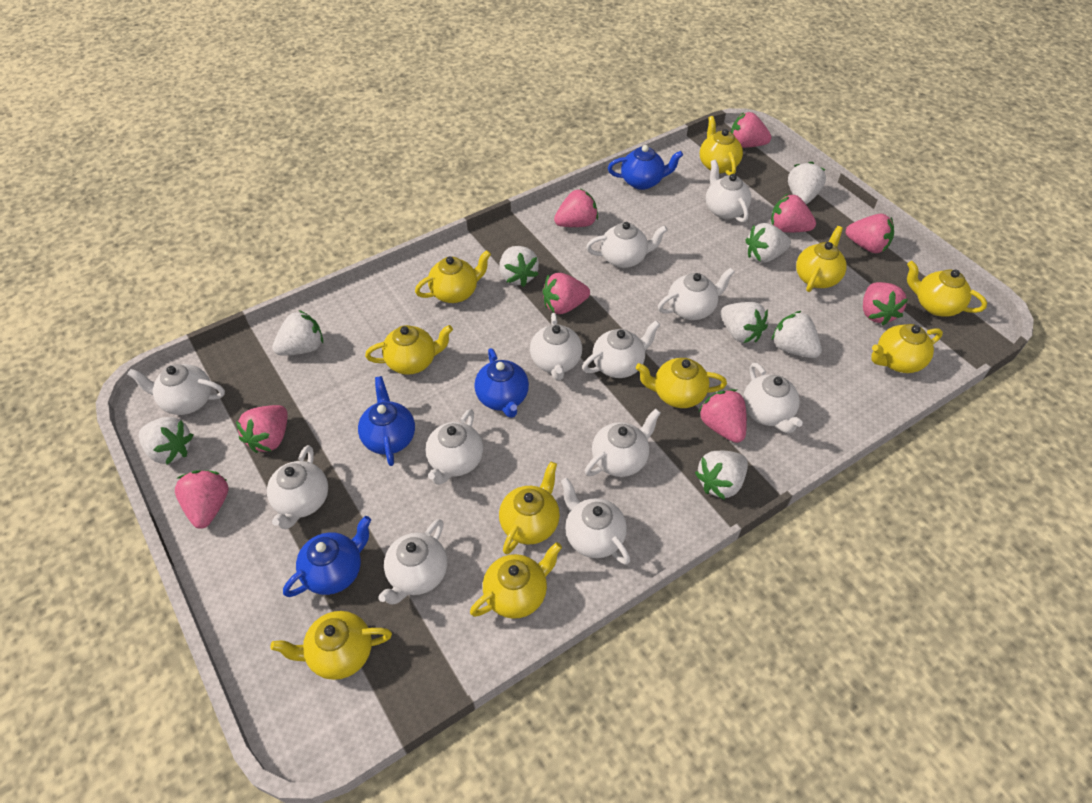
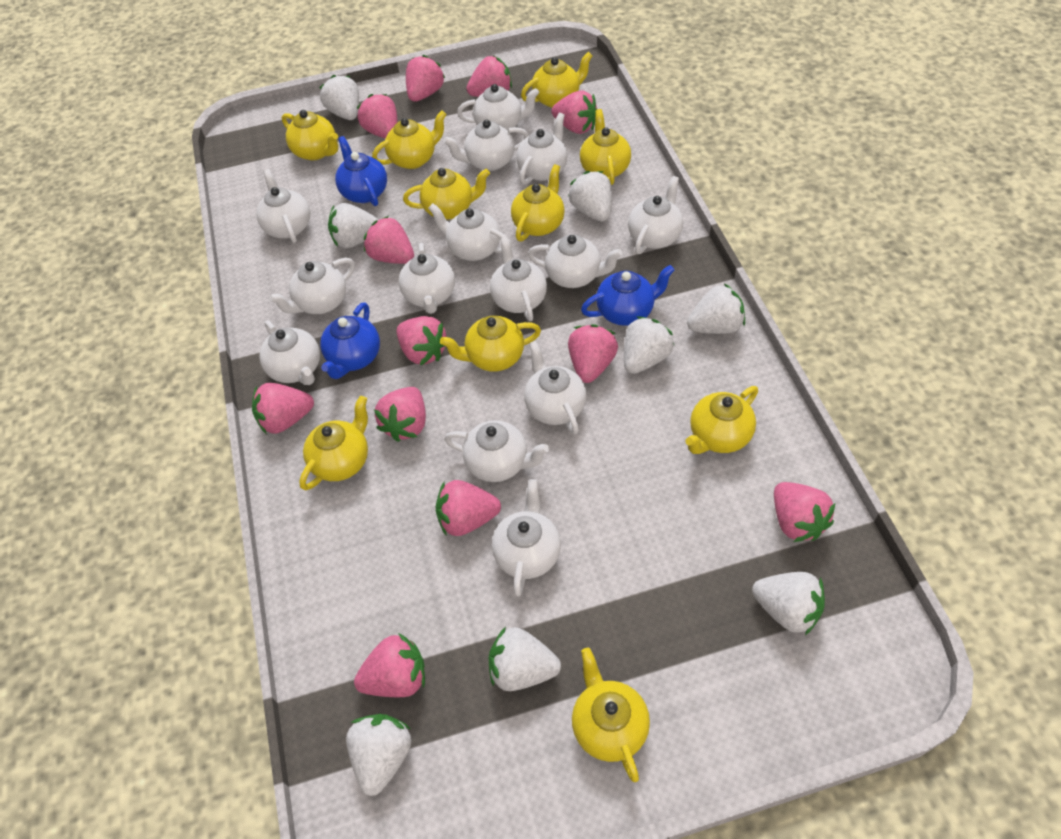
blue teapot: [283,516,371,597] [358,376,415,466] [474,348,529,418] [608,145,683,190] = 4 -> [320,302,380,379] [335,136,387,206] [581,265,675,326] = 3
pink strawberry: [175,470,228,529] [236,405,288,453] [543,273,590,314] [554,189,598,227] [698,389,747,443] [731,112,771,148] [771,194,816,232] [846,214,894,253] [863,282,908,325] = 9 -> [252,383,314,434] [354,633,425,697] [357,94,397,138] [364,216,414,264] [374,387,426,442] [396,316,447,365] [406,55,445,102] [435,480,501,536] [466,56,512,97] [551,90,597,134] [568,324,618,383] [774,482,835,542] = 12
white teapot: [127,364,225,415] [267,445,328,529] [378,519,447,605] [426,409,483,485] [530,313,582,381] [561,478,630,565] [582,320,660,378] [585,409,661,477] [586,222,667,268] [658,268,735,320] [706,160,751,223] [743,363,803,433] = 12 -> [257,169,310,243] [259,320,320,385] [268,258,355,314] [399,243,455,314] [428,203,512,261] [443,119,529,171] [444,420,549,482] [457,84,539,130] [490,236,547,321] [492,479,561,597] [516,113,567,185] [524,341,587,434] [528,235,622,288] [628,176,683,254] = 14

